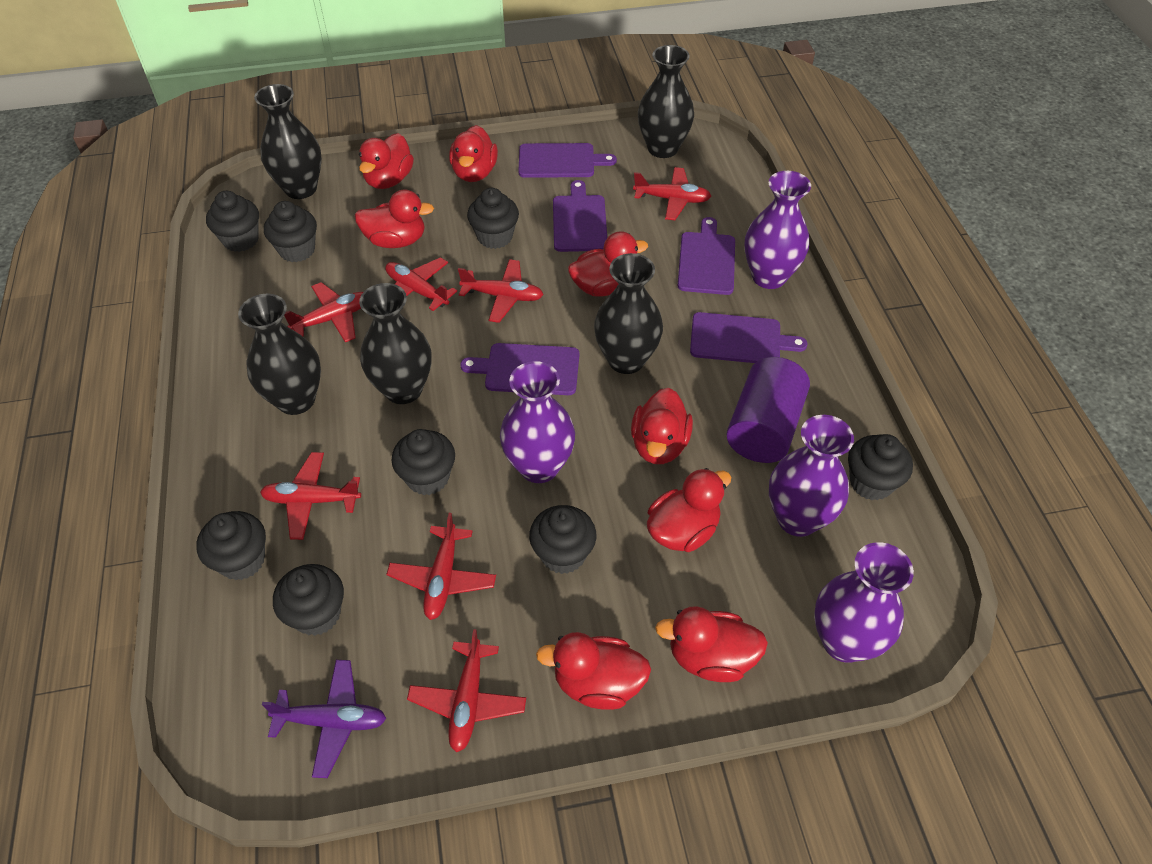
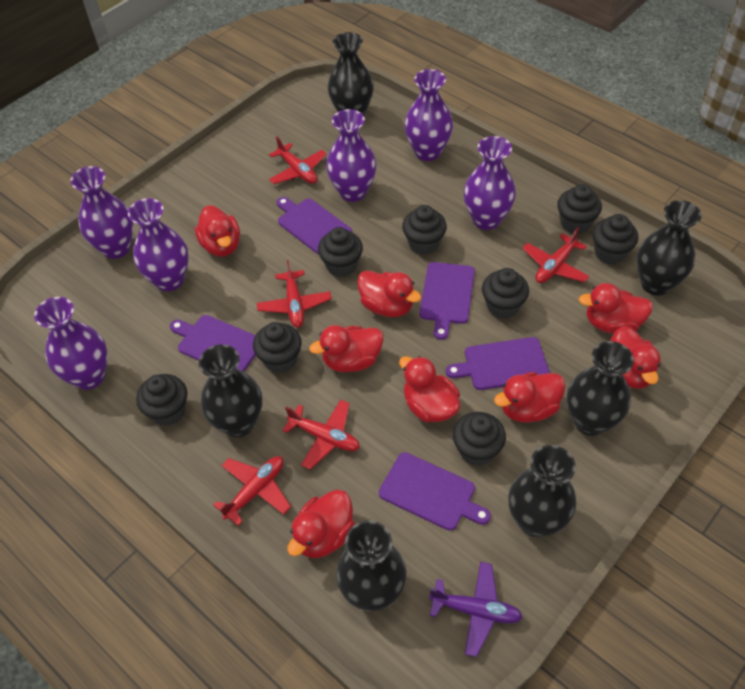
black vase: [238,294,321,415] [254,84,322,199] [359,283,432,404] [594,253,663,374] [638,45,694,158] = 5 -> [199,344,262,438] [327,32,374,116] [336,520,407,611] [508,445,576,537] [567,341,634,436] [636,200,702,296] = 6
purple cylinder: [727,357,810,463] = 1 -> none = 0
purple vase: [500,361,575,483] [744,171,811,289] [769,415,854,537] [814,542,914,663] = 4 -> [34,297,108,390] [70,166,133,259] [128,198,189,291] [326,109,376,202] [405,69,453,161] [464,136,516,230] = 6
red plane: [260,452,361,540] [284,282,363,342] [385,257,457,311] [386,513,496,620] [407,629,526,753] [458,259,544,323] [633,167,711,220] = 7 -> [213,456,291,526] [257,260,332,328] [269,137,327,184] [282,400,360,470] [522,228,590,283] = 5

